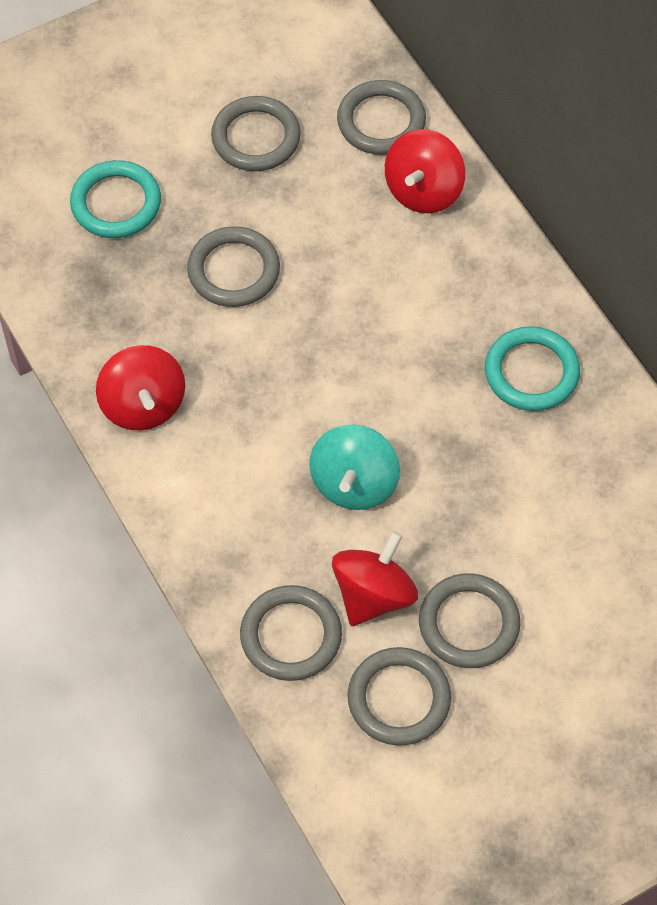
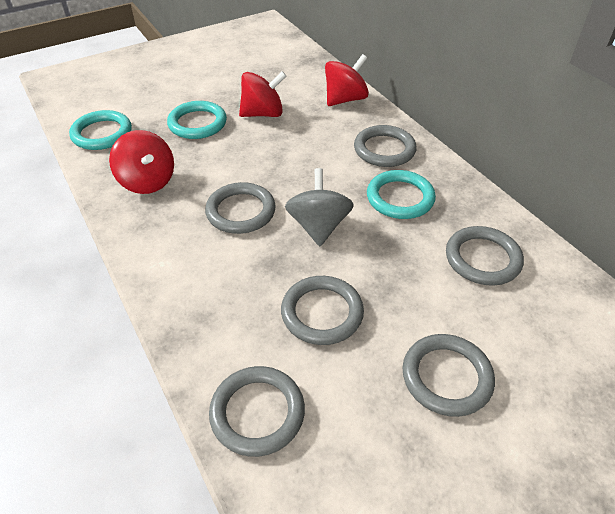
grey spinning top: none = 0 -> [285,168,354,246] = 1
turquoise ring: [70,160,161,238] [485,326,580,411] = 2 -> [69,110,132,150] [167,101,227,139] [367,170,436,219] = 3
turquoise spinning top: [309,424,400,510] = 1 -> none = 0

